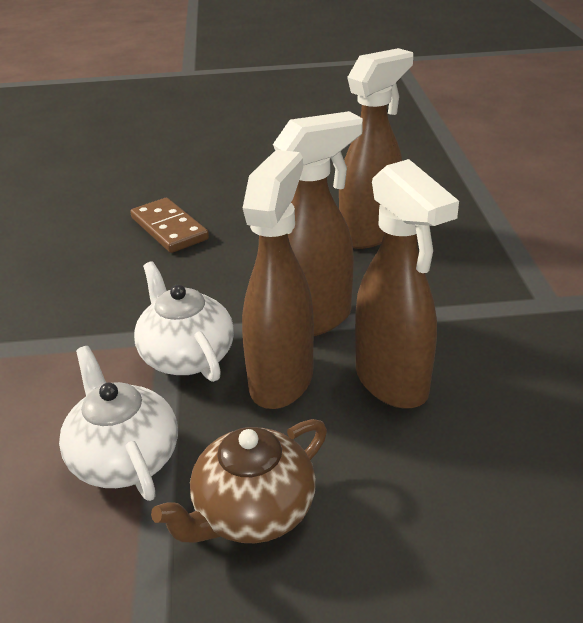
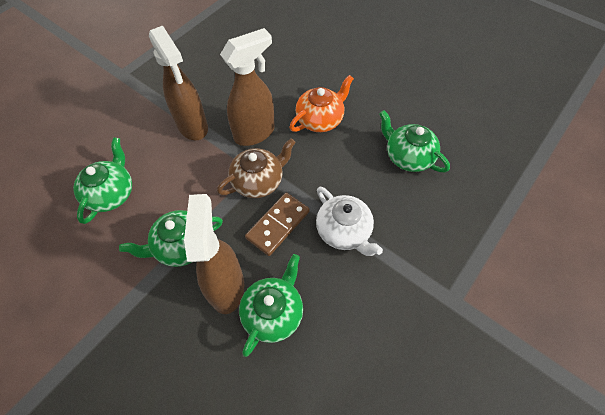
brown spray bottle: [242,150,314,409] [273,111,363,336] [339,48,413,249] [355,159,459,409] = 4 -> [149,26,208,140] [184,194,244,314] [220,28,275,146] = 3
green teapot: none = 0 -> [73,137,132,224] [119,210,223,267] [239,254,303,357] [379,110,450,172] = 4
orange teapot: none = 0 -> [290,75,354,132] = 1
white teapot: [59,346,178,501] [134,261,234,382] = 2 -> [316,187,383,256] = 1

